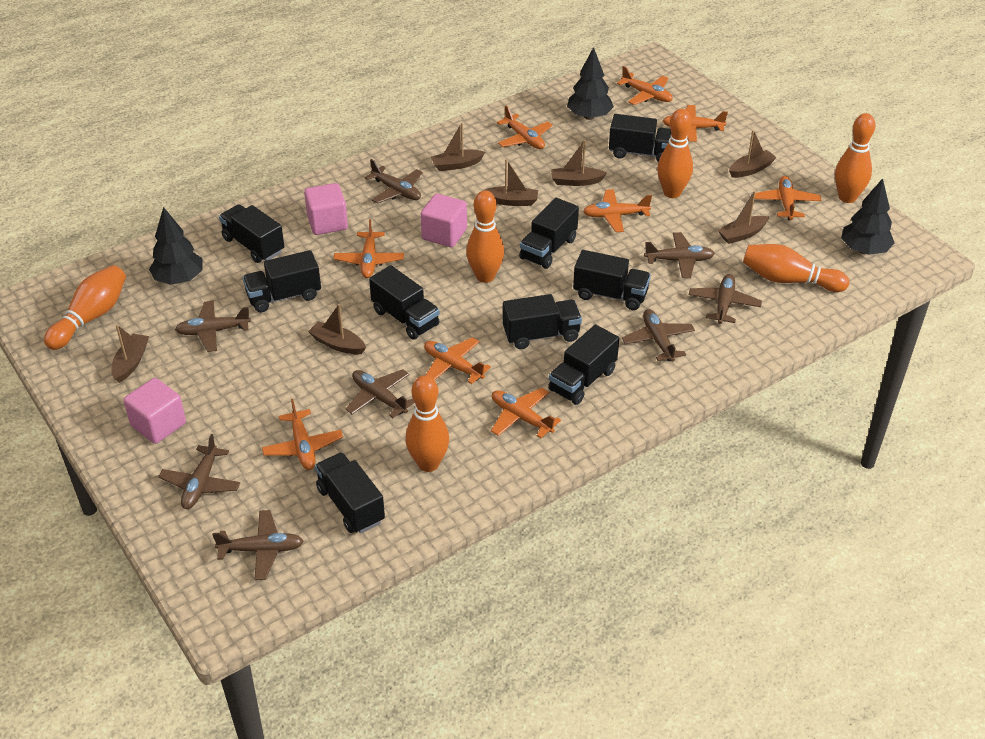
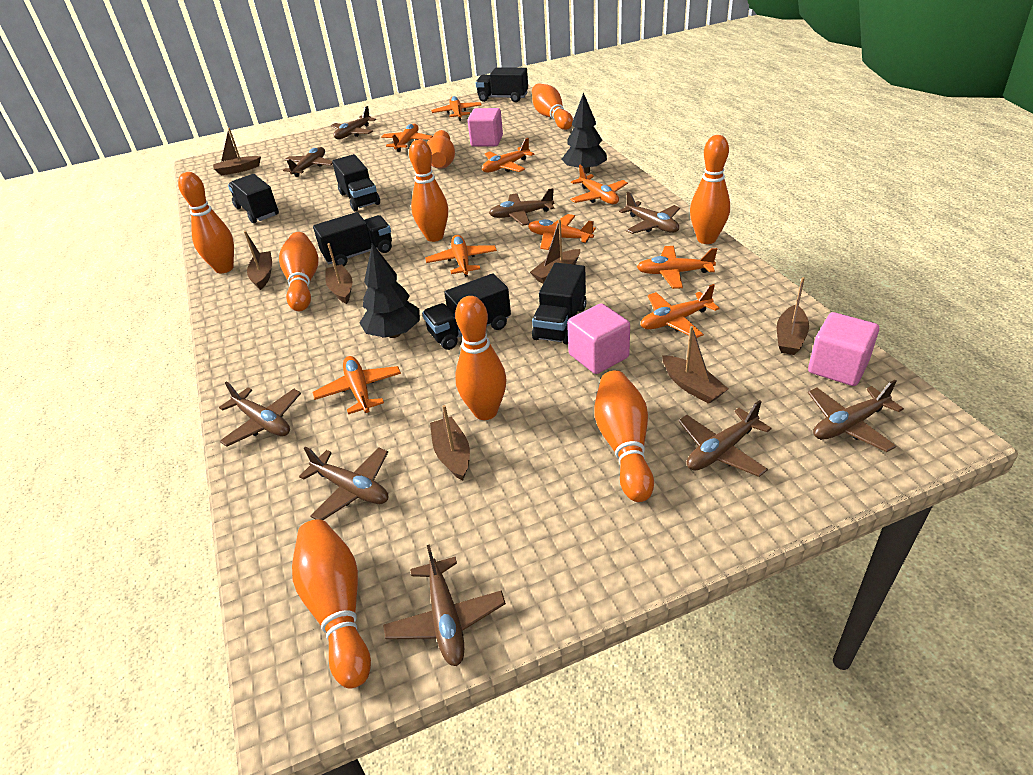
black tree: [149,207,203,285] [567,47,614,120] [841,178,894,255] = 3 -> [360,243,420,338] [562,92,607,174] = 2
black truck: [219,204,284,263] [242,250,321,312] [315,452,385,533] [369,265,440,340] [503,294,582,349] [519,198,579,269] [548,325,619,405] [573,250,651,310] [609,114,671,162] = 9 -> [228,174,279,223] [313,212,392,266] [332,154,380,211] [422,273,511,350] [476,67,528,102] [532,263,587,344] = 6
brown plane: [158,434,240,509] [175,301,251,352] [212,510,304,580] [345,369,415,418] [364,159,423,204] [622,309,695,362] [644,232,715,278] [689,274,762,324] = 8 -> [219,381,301,447] [283,147,333,177] [299,446,388,520] [331,106,376,139] [383,544,506,666] [489,188,555,226] [619,192,680,234] [679,400,772,477] [808,380,904,452] = 9
orange bowling pin: [44,265,126,350] [405,375,449,472] [466,190,504,283] [657,109,693,198] [743,244,849,292] [835,113,875,203] = 6 -> [178,172,234,273] [279,232,319,311] [292,519,371,689] [409,139,448,242] [427,130,455,169] [455,296,507,420] [532,83,573,130] [595,370,654,502] [690,135,730,244] = 9

